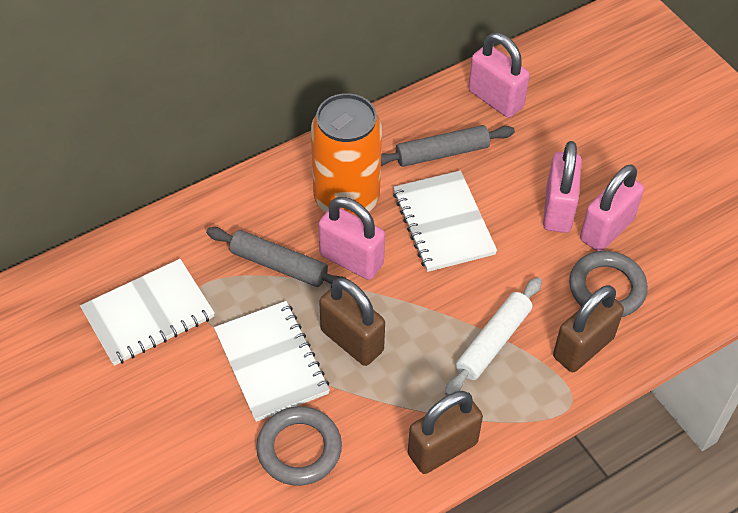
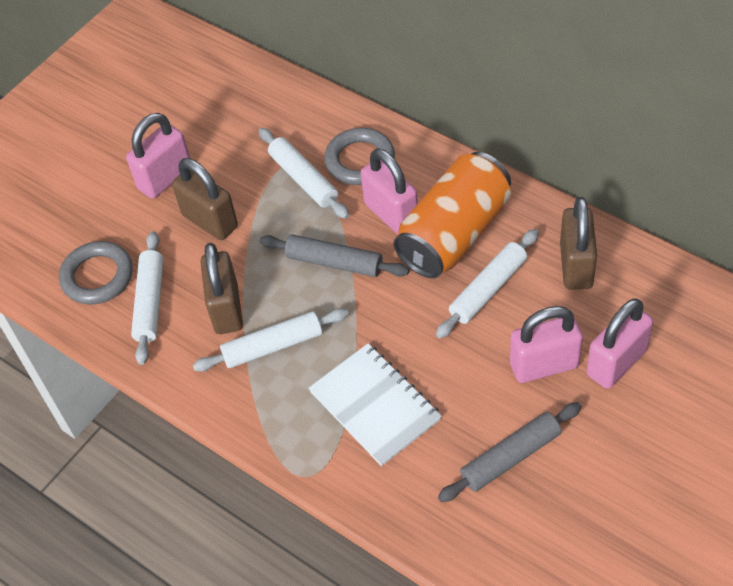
white notebook: [80,259,215,366] [214,301,330,422] [393,170,497,272] = 3 -> [308,344,442,466] = 1
white rolling pin: [445,277,542,396] = 1 -> [131,231,163,365] [193,308,349,372] [258,128,349,219] [436,229,539,338] = 4

